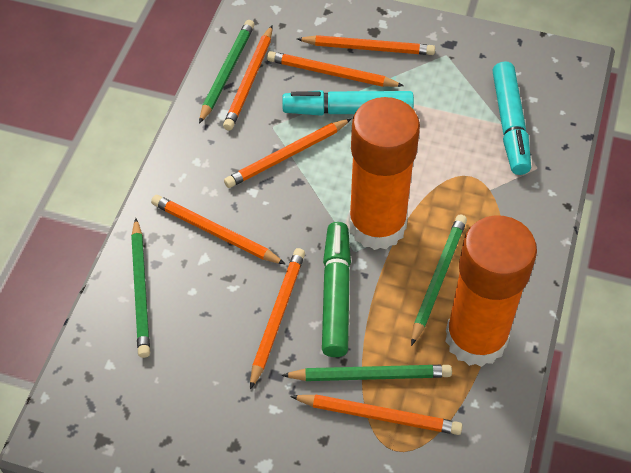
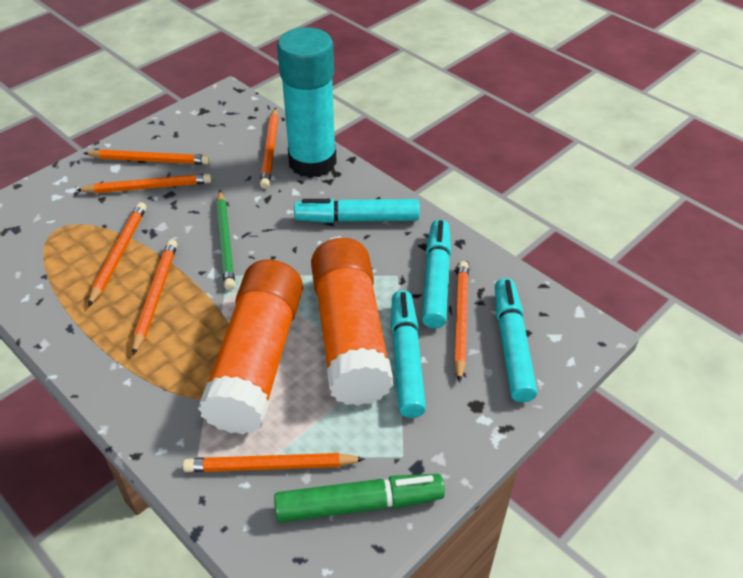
green pencil: [131,218,150,358] [199,20,255,124] [281,365,452,381] [411,214,467,346] = 4 -> [216,191,235,290] = 1
turquoise glue stick: none = 0 -> [277,27,337,178] = 1
turquoise marker: [282,90,414,116] [493,61,531,175] = 2 -> [294,199,420,223] [391,290,426,418] [422,219,451,328] [495,278,537,402] = 4

